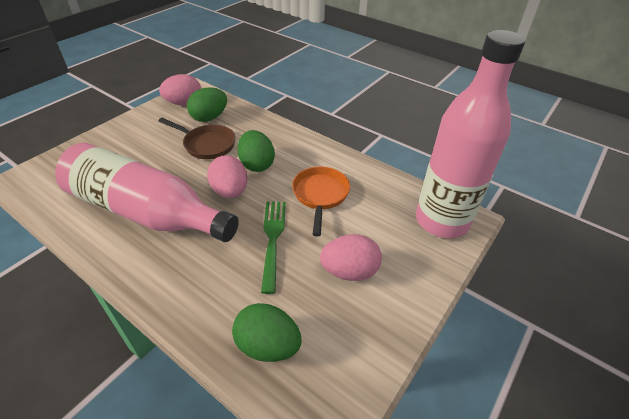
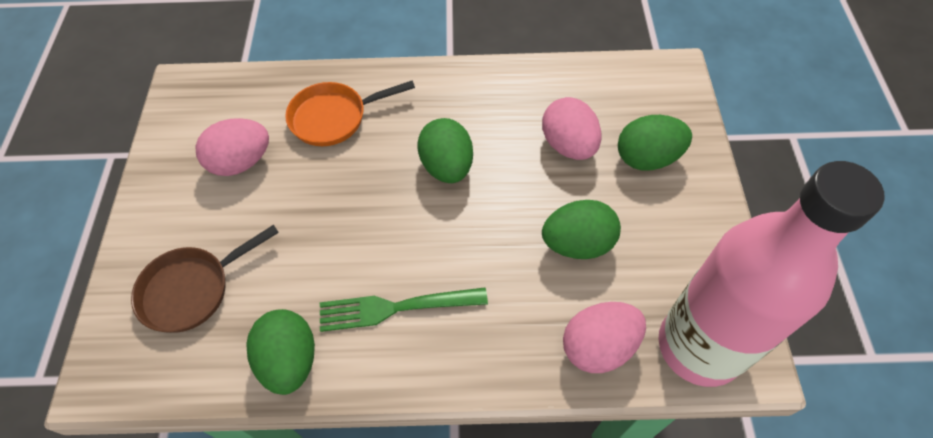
green egg: [187,87,227,122] [232,303,302,362] [237,130,275,172] = 3 -> [246,309,315,395] [418,118,473,183] [542,200,621,259] [618,115,692,170] = 4
pink bottle: [55,143,239,242] [416,30,525,238] = 2 -> [658,161,885,387] = 1

